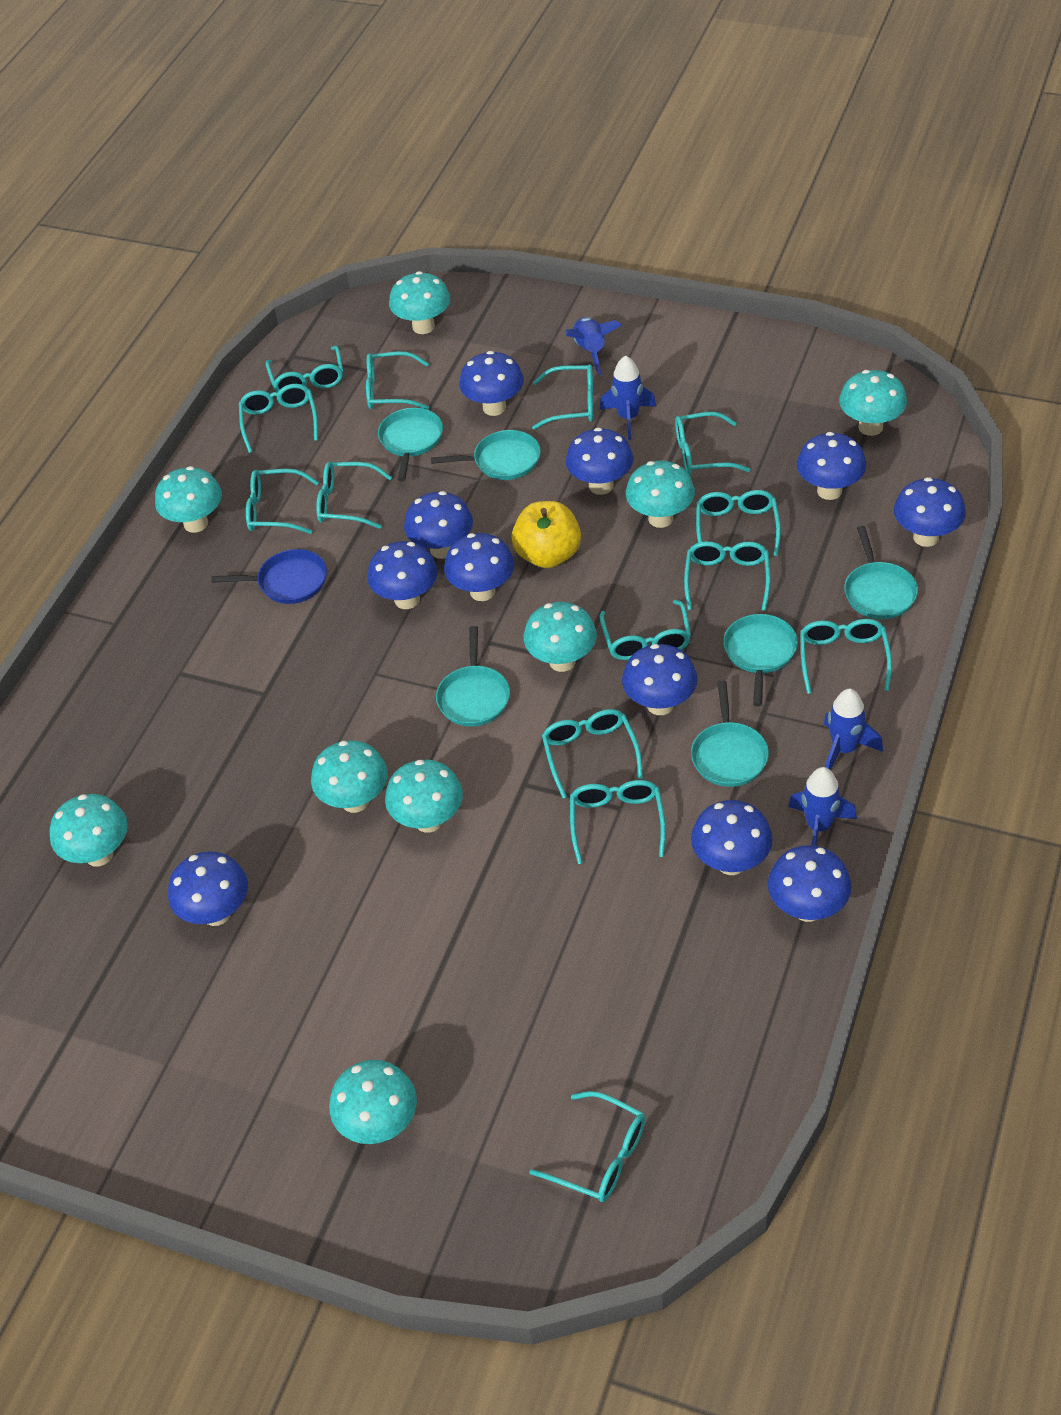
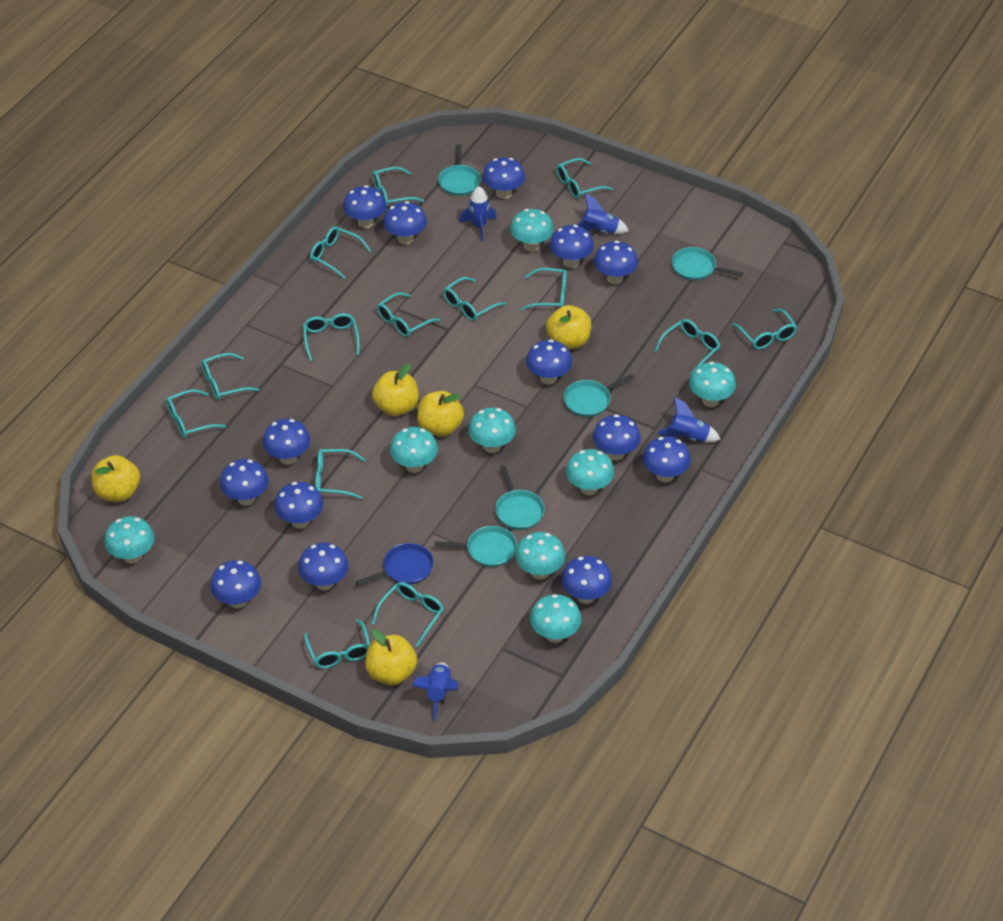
blue mushroom: [168,851,248,926] [367,541,438,609] [404,491,473,559] [444,533,515,601] [459,351,524,416] [566,428,633,495] [622,644,698,715] [691,800,773,875] [768,845,851,922] [797,432,866,500] [894,477,966,547] = 11 -> [210,560,261,608] [220,459,269,506] [262,419,310,465] [274,482,324,529] [298,543,349,590] [343,185,386,228] [383,201,427,245] [483,157,525,199] [526,339,572,385] [550,225,594,268] [561,556,612,604] [593,414,641,461] [594,241,638,284] [643,436,691,483] = 14
turquoise mushroom: [50,794,128,866] [155,466,222,533] [311,740,388,813] [329,1060,417,1144] [385,760,463,833] [389,271,450,334] [523,602,597,672] [626,461,695,528] [839,370,907,436] = 9 -> [104,516,154,564] [390,427,438,473] [468,407,516,453] [510,209,554,251] [515,532,566,579] [530,594,581,643] [566,449,614,495] [689,362,736,407] = 8
turquoise pan: [378,408,443,481] [431,430,541,480] [436,626,510,727] [691,680,769,787] [723,614,798,706] [844,526,918,619] = 6 -> [434,526,517,567] [438,144,481,196] [495,465,545,530] [563,374,634,417] [671,247,743,280] = 5
yellow apple: [512,501,581,568] = 1 -> [92,455,140,502] [365,629,417,685] [372,364,419,416] [417,391,464,436] [546,305,591,349] = 5

